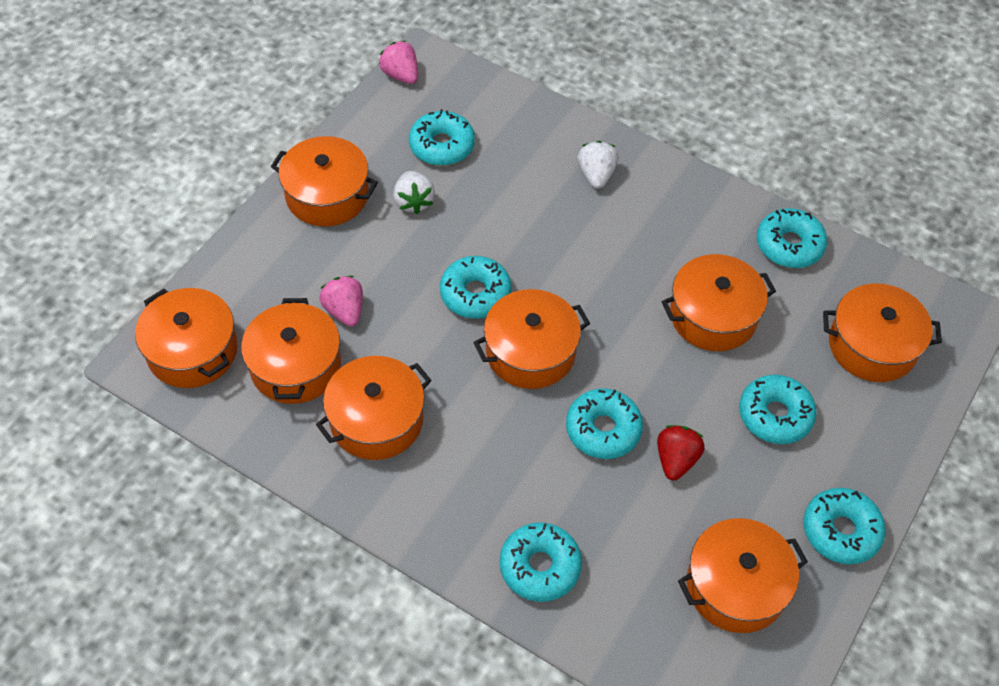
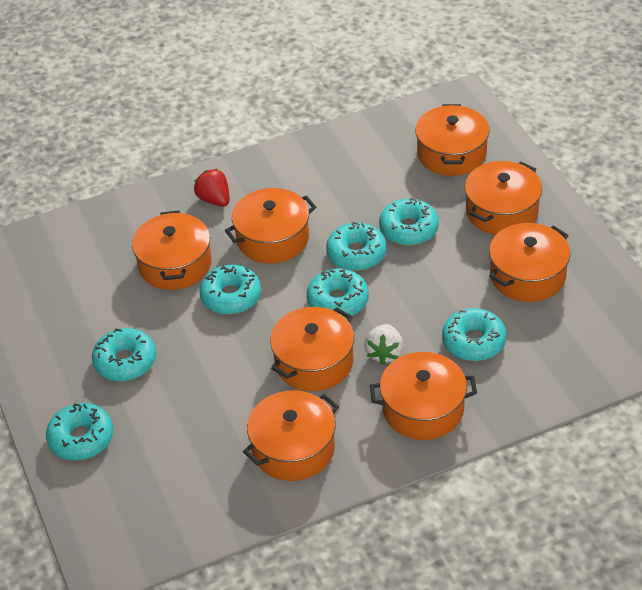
pink strawberry: [319,276,363,326] [379,41,418,84] = 2 -> none = 0
white strawberry: [393,171,435,214] [578,141,618,189] = 2 -> [364,324,404,365] = 1

